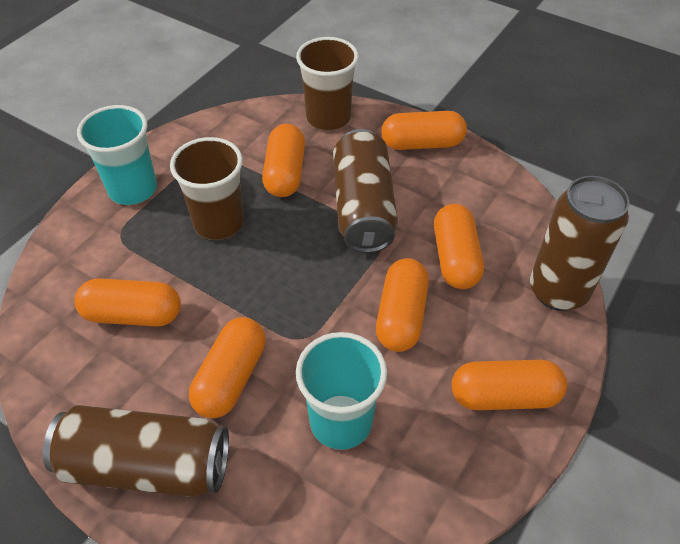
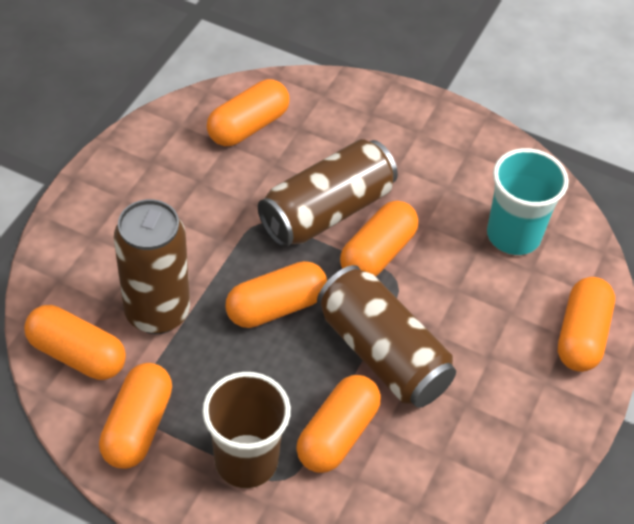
brown cup: [170,137,244,240] [296,37,359,131] = 2 -> [202,372,291,488] = 1
turquoise cup: [77,105,157,205] [296,332,387,450] = 2 -> [487,148,569,255] = 1

